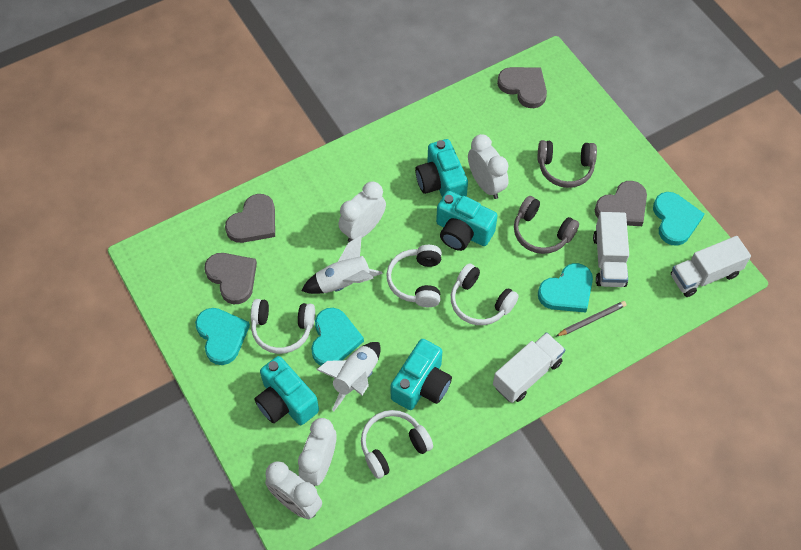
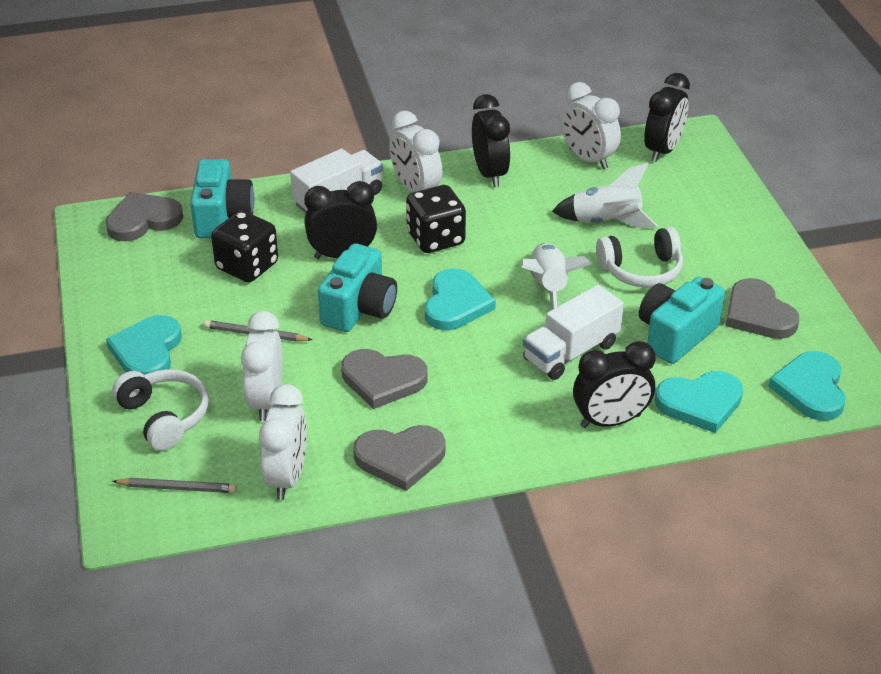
black clock: none = 0 -> [304,181,377,259] [472,94,511,187] [573,341,655,428] [644,73,690,162] = 4
black dice: none = 0 -> [211,211,278,282] [406,185,466,253] = 2
grey headphones: [514,196,579,254] [538,140,597,188] = 2 -> none = 0
grey pencil: [555,301,627,337] = 1 -> [112,478,237,493] [204,320,313,341] = 2
turquoise camera: [255,356,319,425] [390,339,452,410] [415,139,468,197] [436,191,498,251] = 4 -> [190,159,254,238] [318,243,397,332] [639,276,725,364] = 3
white headphones: [251,299,315,354] [361,410,433,479] [386,245,442,307] [451,263,519,325] = 4 -> [112,369,209,451] [596,227,683,288] = 2
white truck: [493,332,565,403] [593,212,629,287] [671,236,751,297] = 3 -> [290,148,383,213] [523,285,624,380] = 2

